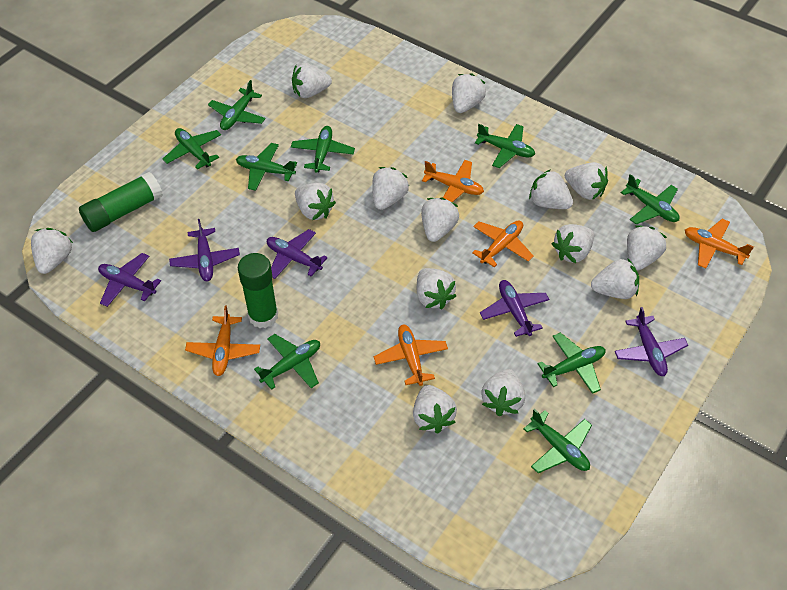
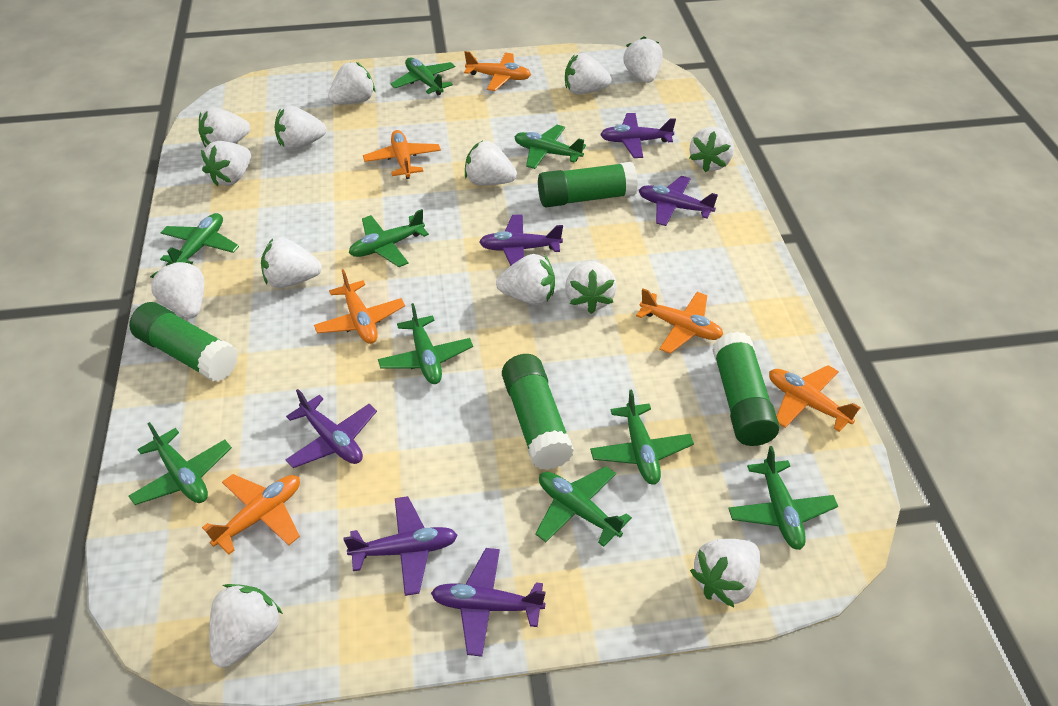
green glue stick: [79,172,163,232] [238,253,278,328] = 2 -> [129,302,238,382] [502,354,574,470] [538,162,638,207] [713,332,780,446] = 4
orange plane: [185,306,260,376] [374,325,448,386] [422,160,484,202] [472,220,534,267] [685,219,754,268] = 5 -> [202,474,300,555] [314,269,405,344] [363,130,441,179] [464,51,531,91] [636,288,723,354] [769,365,861,432] = 6
purple plane: [98,253,161,307] [169,219,240,281] [267,229,328,279] [480,280,550,337] [615,307,688,376] = 5 -> [286,389,377,468] [343,496,458,596] [431,548,545,657] [479,215,563,266] [600,113,676,158] [639,176,718,226] = 6

